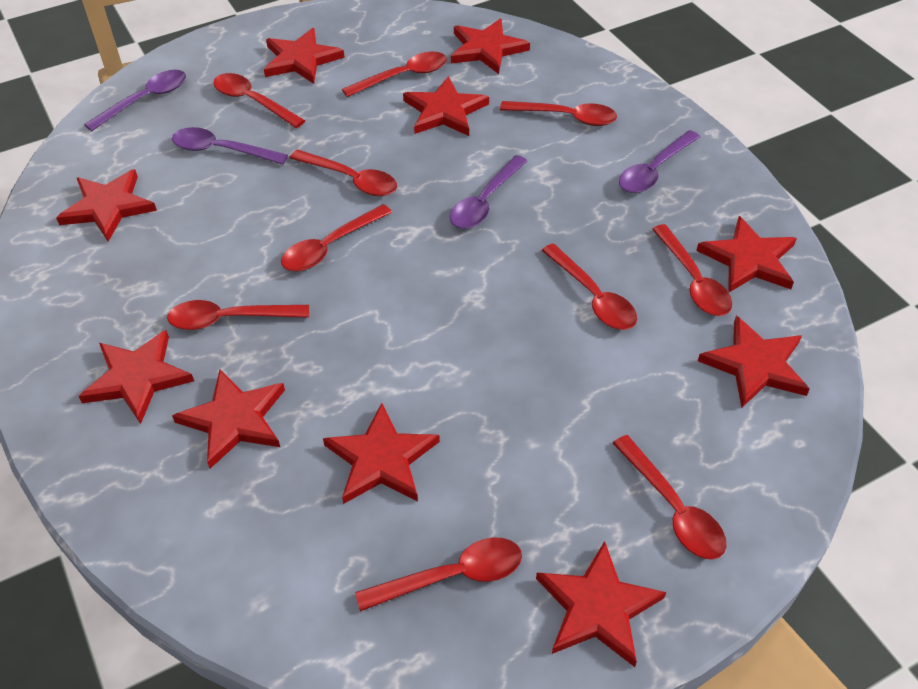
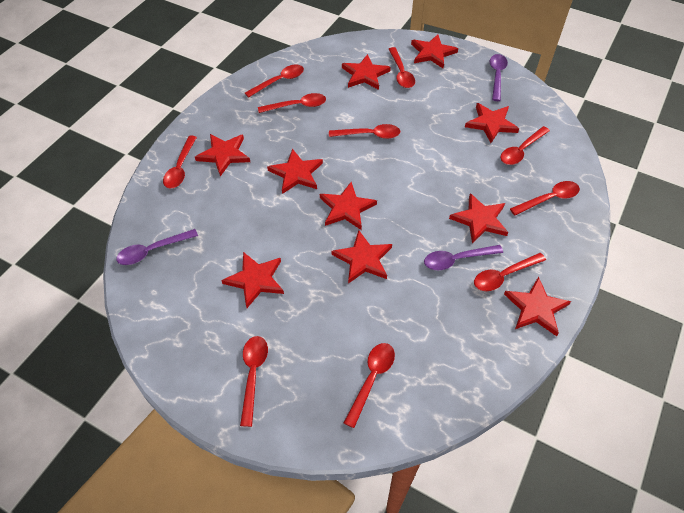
purple spoon: [84,70,186,131] [172,127,288,165] [450,155,527,229] [619,130,700,193] = 4 -> [116,229,198,265] [424,245,503,270] [490,54,508,101] = 3

